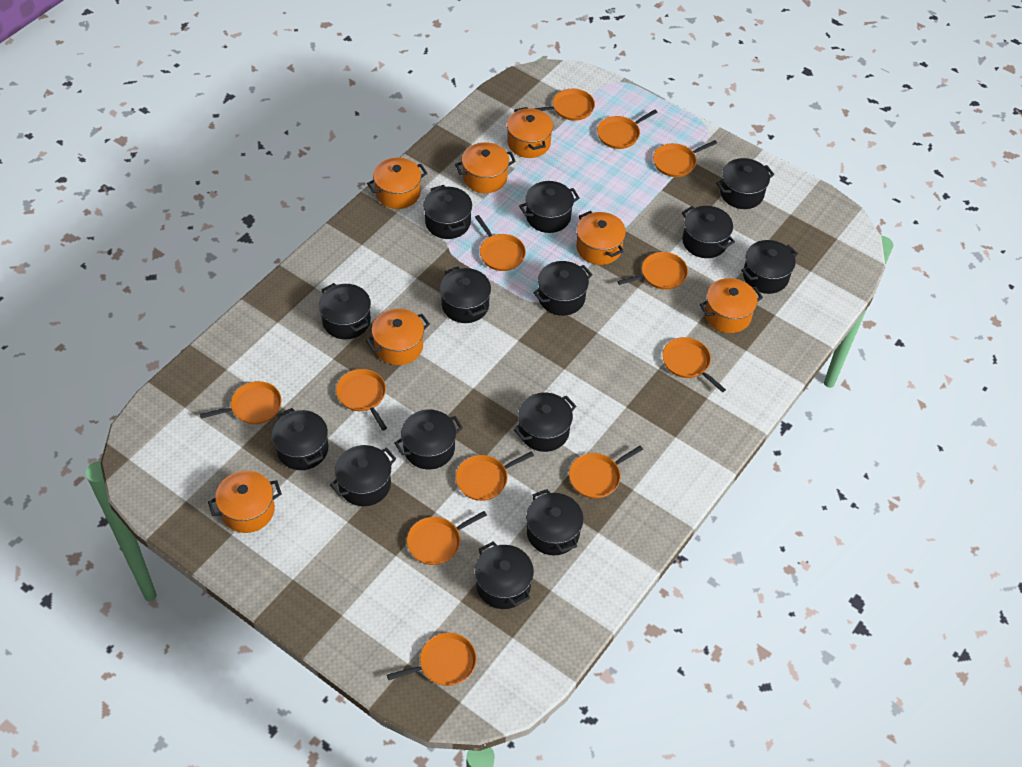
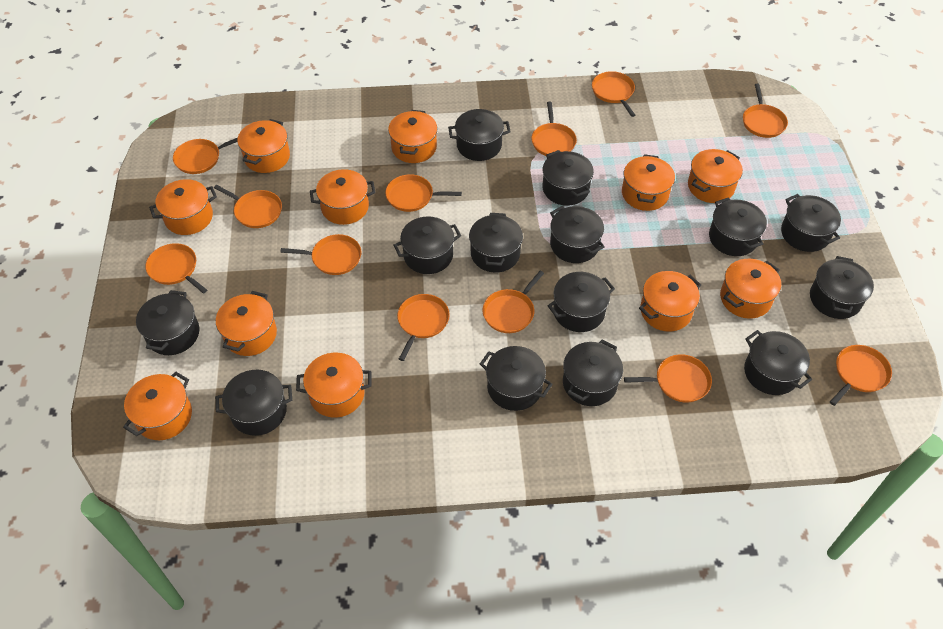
orange pot: [208,471,282,533] [366,309,430,365] [367,157,427,209] [455,142,516,193] [507,107,553,158] [576,211,626,265] [700,278,763,333] = 7 -> [123,372,192,440] [149,179,217,235] [216,291,277,356] [237,119,290,173] [296,353,371,418] [310,169,376,225] [388,110,438,163] [622,154,675,211] [639,271,701,332] [688,149,743,203] [720,259,781,319] = 11

